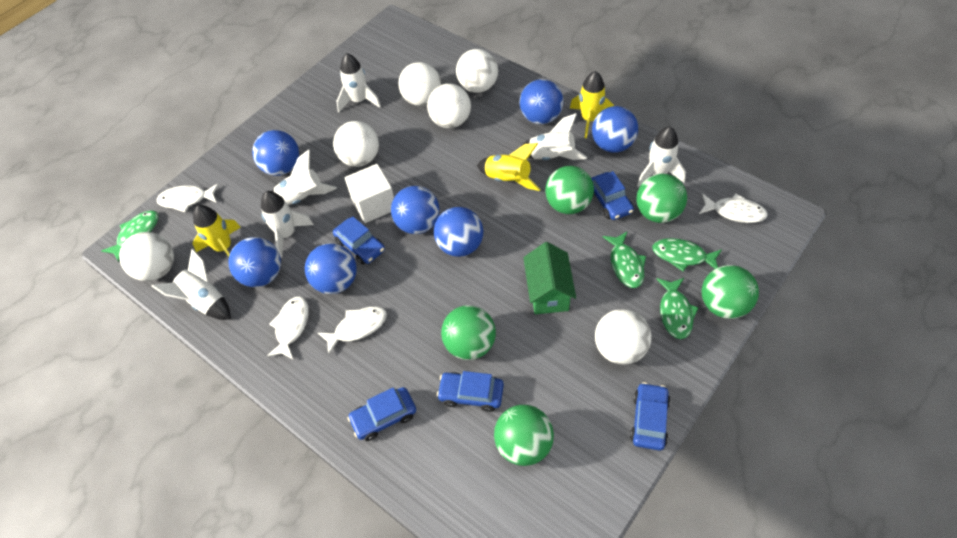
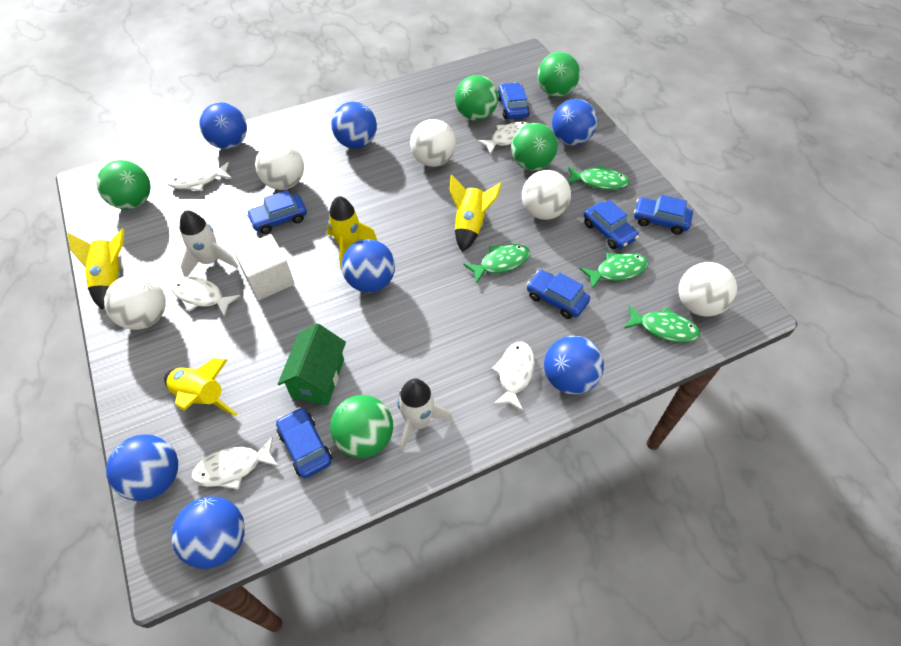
blue car: [333,216,385,265] [347,387,416,441] [437,371,504,412] [591,171,634,220] [630,382,670,450] = 5 -> [247,190,307,234] [276,407,332,478] [497,82,530,119] [527,270,590,319] [584,200,639,249] [634,195,693,235] = 6
white ball: [119,232,174,281] [333,121,379,167] [398,62,441,106] [427,84,471,128] [456,49,498,93] [595,309,652,365] = 6 -> [104,275,166,330] [255,141,304,190] [410,119,456,167] [522,170,571,220] [678,262,737,317] = 5
white fish: [157,183,219,212] [267,296,309,360] [318,307,387,355] [699,194,768,223] = 4 -> [167,162,232,191] [172,276,241,317] [191,437,279,490] [477,122,529,155] [491,342,535,411] = 5
white rocket: [152,249,231,320] [261,191,314,258] [272,149,337,205] [336,53,381,112] [520,113,587,160] [637,126,686,187] = 6 -> [180,210,238,277] [397,379,453,452] = 2
yellow rocket: [192,205,241,257] [477,143,541,191] [570,71,614,138] = 3 -> [68,229,124,309] [164,358,237,416] [327,196,377,270] [449,175,502,252] = 4

